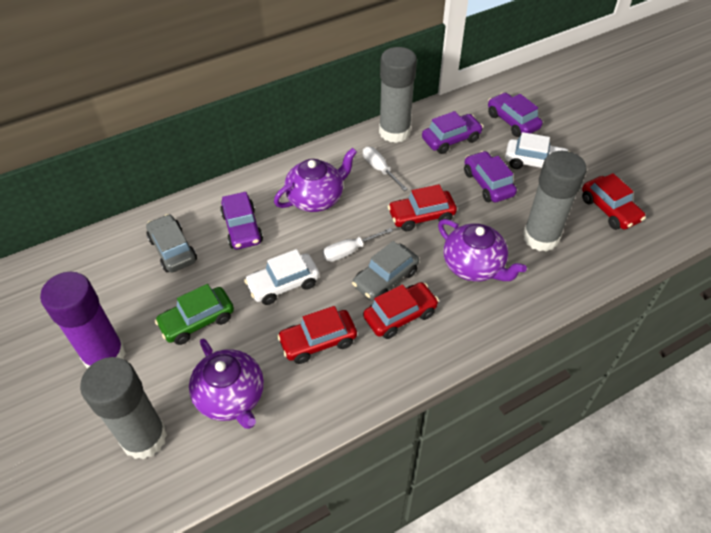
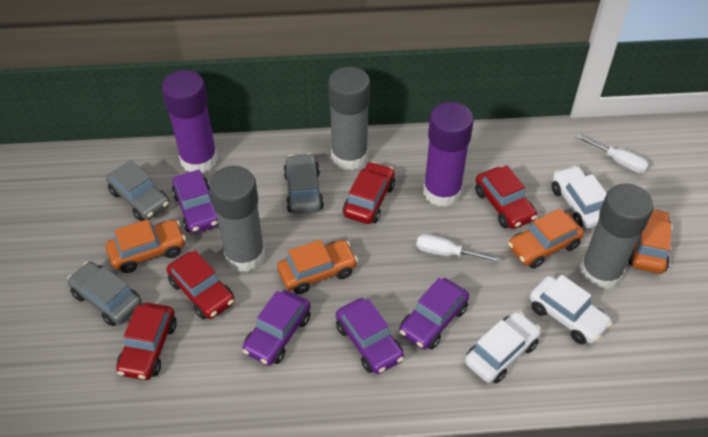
green car: [155,284,234,345] = 1 -> none = 0
grey car: [146,214,197,273] [352,241,419,301] = 2 -> [67,262,142,326] [106,160,170,221] [283,153,324,214] = 3
orange car: none = 0 -> [106,219,186,273] [277,240,358,294] [508,209,584,269] [628,209,671,274] = 4
purple glue stick: [40,271,126,369] = 1 -> [162,70,218,173] [423,102,474,207] = 2
purple teapot: [189,339,264,429] [274,148,357,212] [438,219,527,282] = 3 -> none = 0
white car: [244,249,319,305] [505,132,570,169] = 2 -> [465,311,541,384] [530,275,613,345] [552,165,607,229] = 3

